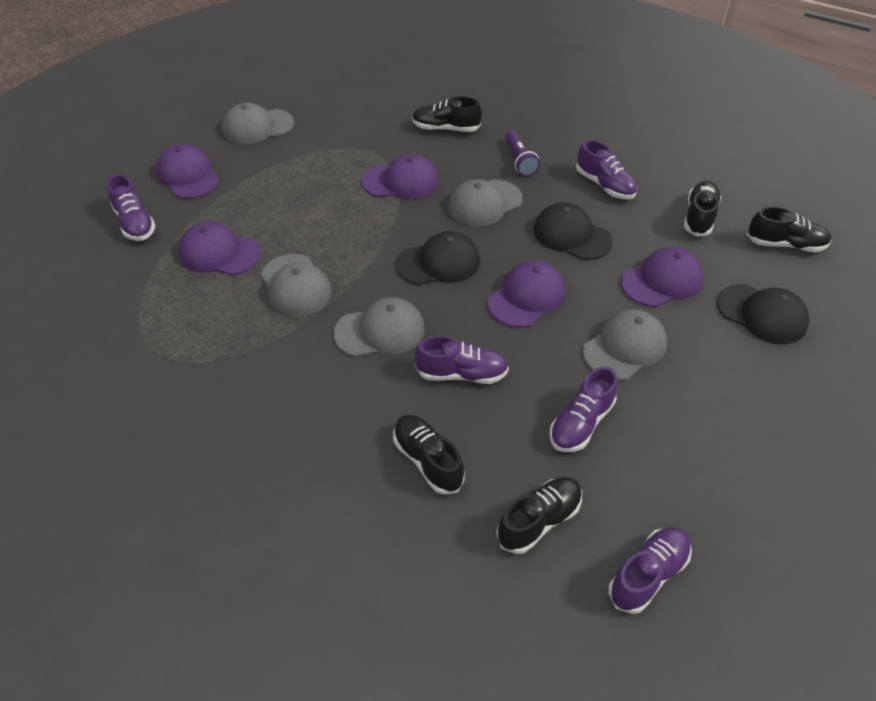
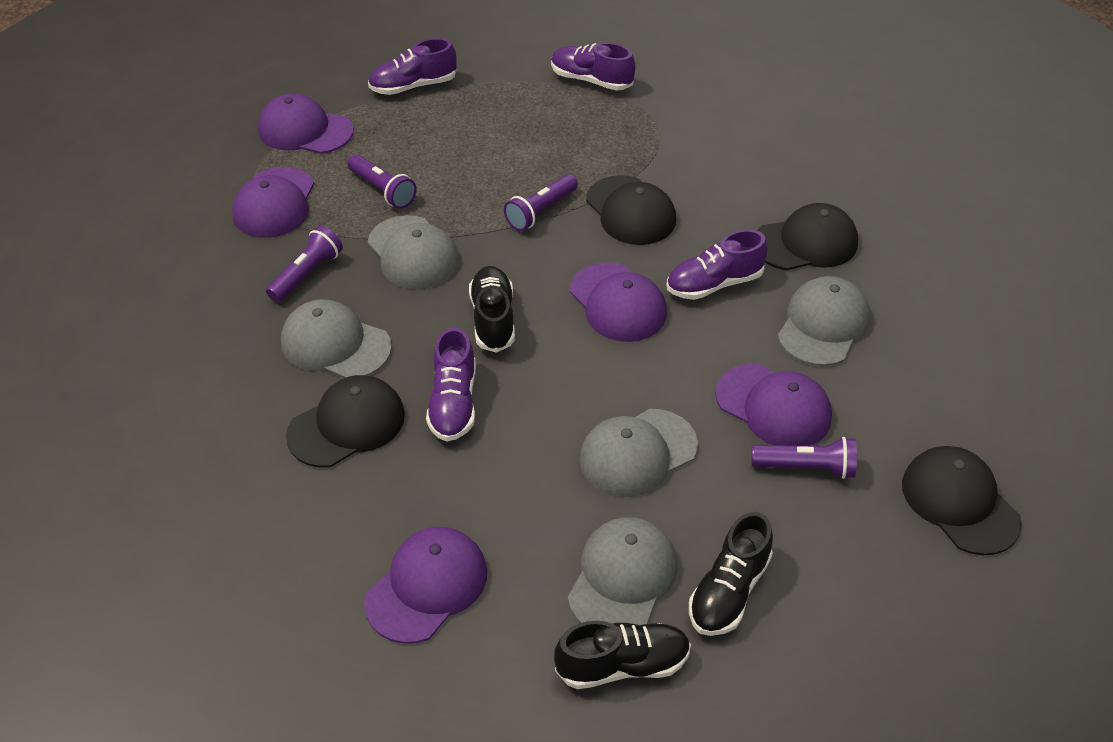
black cap: [396,231,480,285] [534,202,613,260] [717,284,809,344] = 3 -> [286,375,405,468] [586,175,676,245] [756,203,858,270] [902,446,1022,555] = 4
black shoe: [393,415,465,494] [412,96,482,132] [496,477,582,554] [684,181,721,236] [747,207,832,252] = 5 -> [469,266,515,353] [554,621,691,689] [689,512,773,636] = 3
purple flashlight: [505,131,540,176] = 1 -> [266,226,343,302] [347,154,417,209] [504,174,578,231] [752,437,857,479] = 4
purple shoe: [106,174,156,241] [415,336,509,384] [549,366,618,452] [576,140,637,199] [608,527,692,614] = 5 -> [368,38,457,95] [426,327,476,442] [551,42,635,91] [667,230,768,300] = 4

